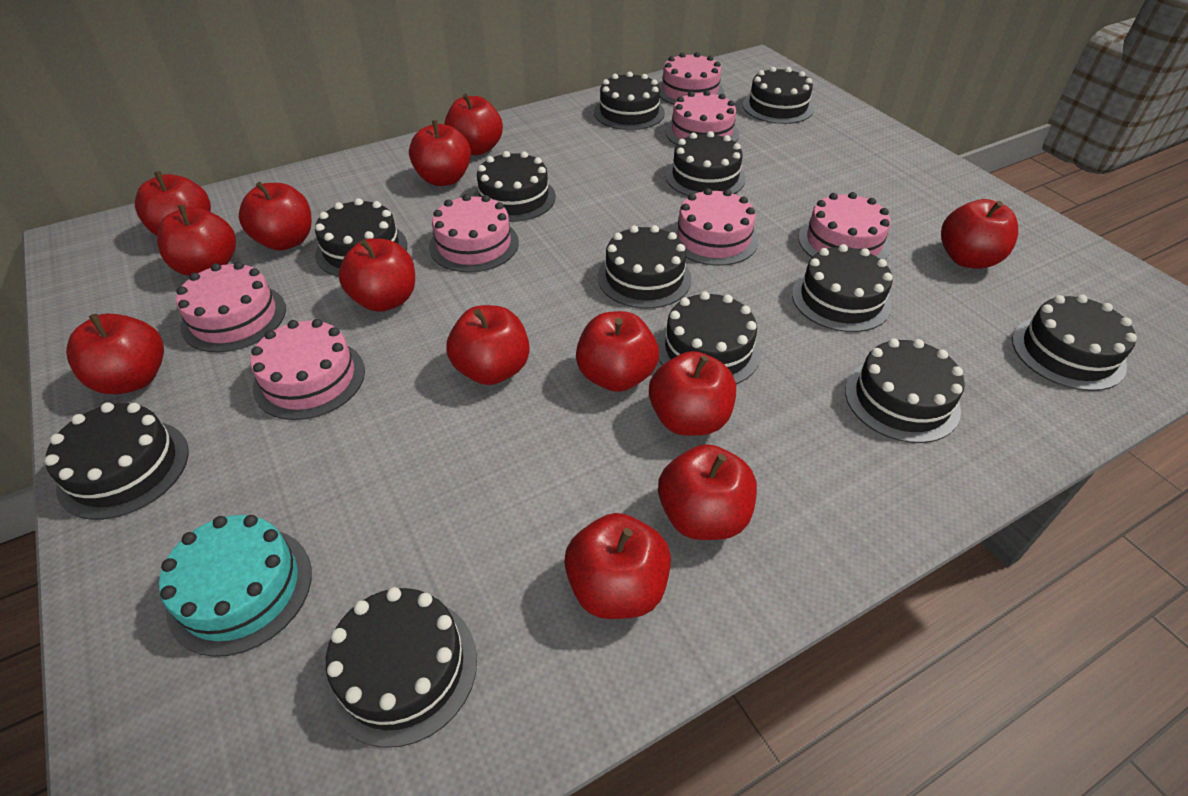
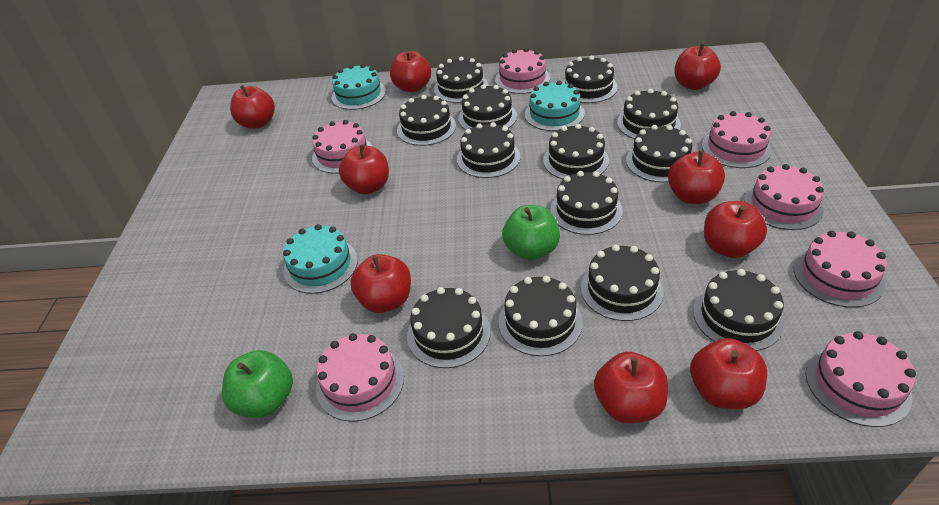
black cake: [45,402,189,520] [315,198,407,277] [326,587,477,748] [473,151,556,222] [594,72,665,130] [598,225,692,309] [657,291,761,384] [665,131,746,196] [743,67,814,124] [792,244,893,332] [845,338,965,443] [1012,295,1137,391] = 12 -> [397,95,456,146] [407,287,491,368] [434,57,488,103] [457,122,520,178] [458,84,517,130] [498,276,583,356] [543,124,609,179] [550,171,623,235] [562,56,618,103] [581,245,664,321] [617,89,681,139] [626,125,692,183] [693,269,784,351] = 13
green apple: none = 0 -> [222,350,293,418] [502,205,560,261] = 2
red apple: [66,314,164,394] [135,171,211,236] [157,205,236,276] [239,182,312,251] [338,238,415,312] [409,120,471,186] [444,93,503,155] [446,305,530,385] [564,513,671,619] [576,311,659,392] [649,351,736,436] [658,444,757,540] [941,199,1018,269] = 13 -> [230,85,275,129] [339,144,389,194] [351,254,411,313] [390,51,431,92] [594,352,668,423] [668,151,725,204] [674,43,721,90] [690,338,767,409] [704,201,767,258] = 9
turquoise cake: [159,515,312,657] = 1 -> [283,224,358,294] [332,64,386,110] [525,81,585,131] = 3

